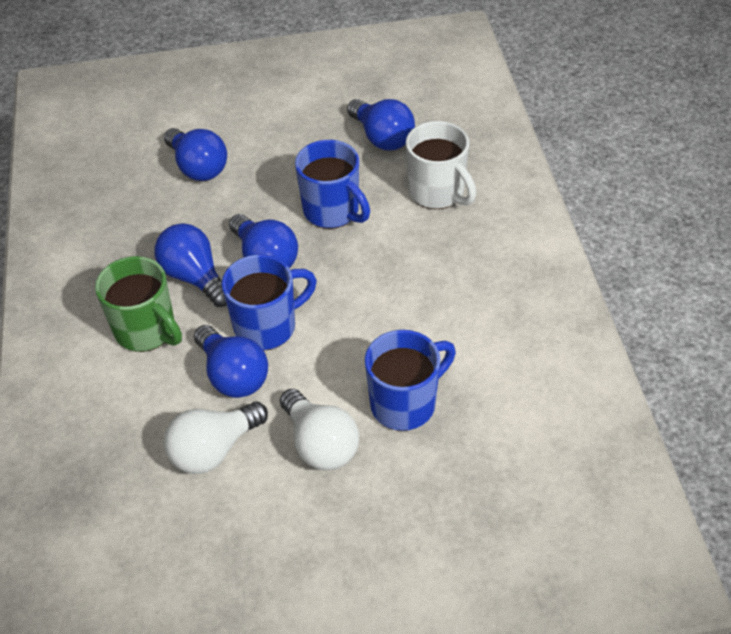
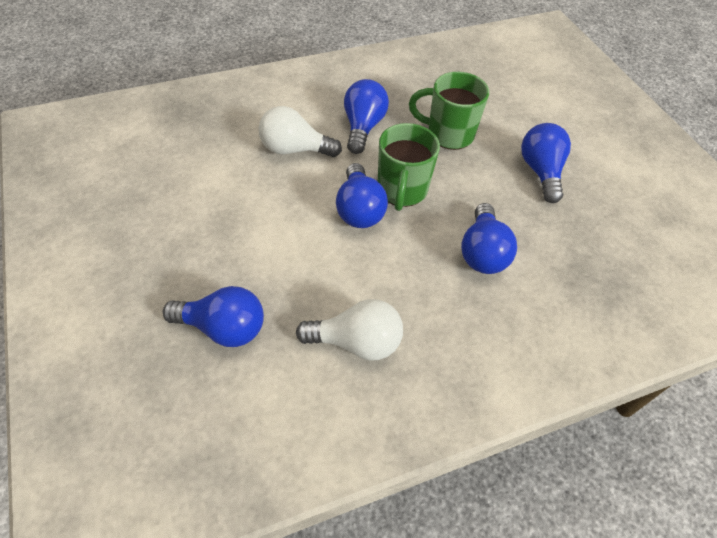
blue mug: [222,254,317,351] [295,140,370,229] [365,330,456,431] = 3 -> none = 0
green mug: [95,256,182,352] = 1 -> [378,123,440,211] [409,72,489,150] = 2
white mug: [406,121,476,209] = 1 -> none = 0

